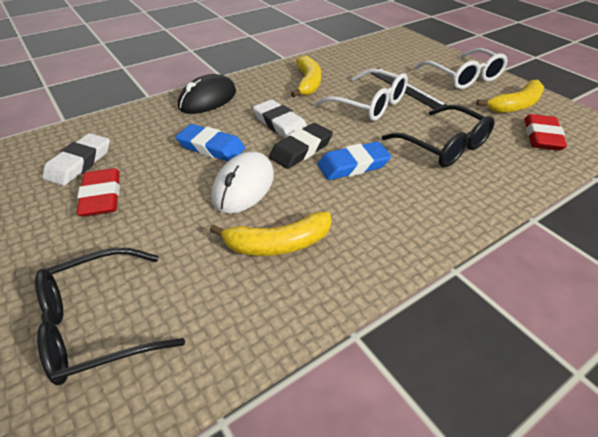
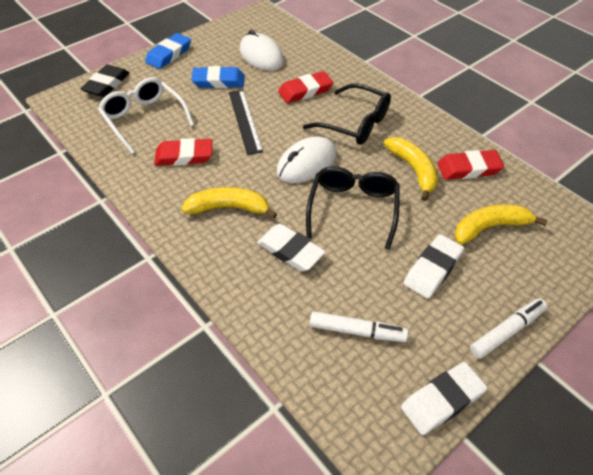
black mouse: [178,74,236,114] = 1 -> none = 0
red eraser: [77,168,120,217] [524,114,567,151] = 2 -> [154,138,212,166] [278,71,333,103] [437,150,504,180] = 3
white eraser: [43,133,110,186] [253,99,307,138] = 2 -> [257,224,326,272] [401,362,487,435] [404,234,464,299] = 3
white glasses: [315,69,408,121] [415,48,508,89] = 2 -> [98,77,194,154] = 1
white marker: none = 0 -> [310,311,408,342] [470,298,547,359] = 2
white mouse: [211,151,274,214] = 1 -> [240,30,284,71] [276,136,337,183] = 2

